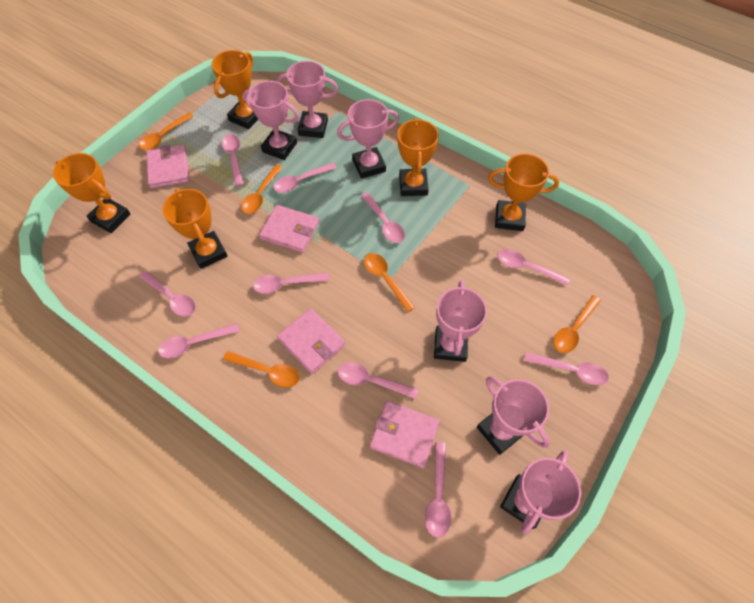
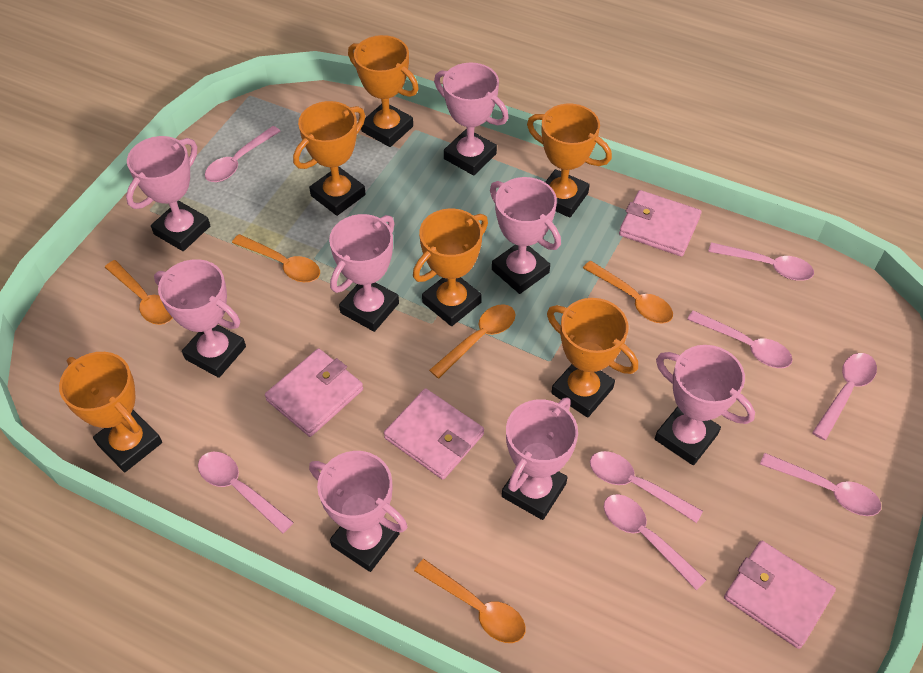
orange trophy: [53,153,130,233] [162,189,228,269] [211,50,258,129] [397,118,439,196] [488,153,559,231] = 5 -> [59,352,162,472] [293,101,366,216] [348,35,419,147] [413,209,488,326] [527,104,612,218] [547,298,638,418] = 6
pink spoon: [139,271,196,317] [158,323,240,358] [222,134,244,187] [253,273,329,294] [273,162,337,193] [337,362,419,399] [361,193,405,243] [425,442,451,538] [497,249,570,286] [524,352,609,385] = 10 -> [198,452,294,533] [205,126,281,182] [590,451,703,523] [604,494,706,590] [687,310,793,368] [708,242,814,281] [760,453,881,516] [812,353,877,440] = 8
pink trophy: [243,81,299,160] [277,61,338,138] [337,99,399,179] [434,281,487,362] [477,376,550,455] [500,451,581,534] = 6 -> [126,136,210,251] [154,259,246,378] [309,451,407,572] [329,214,399,332] [434,63,508,176] [490,177,561,294] [502,397,578,520] [655,345,755,465] = 8

